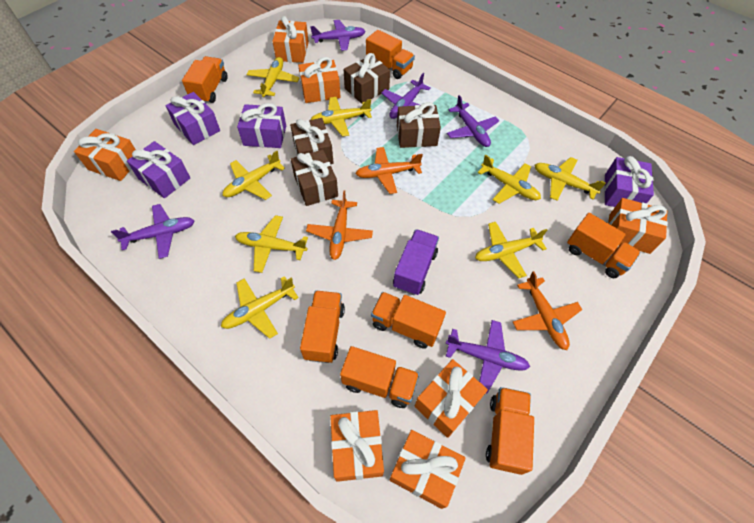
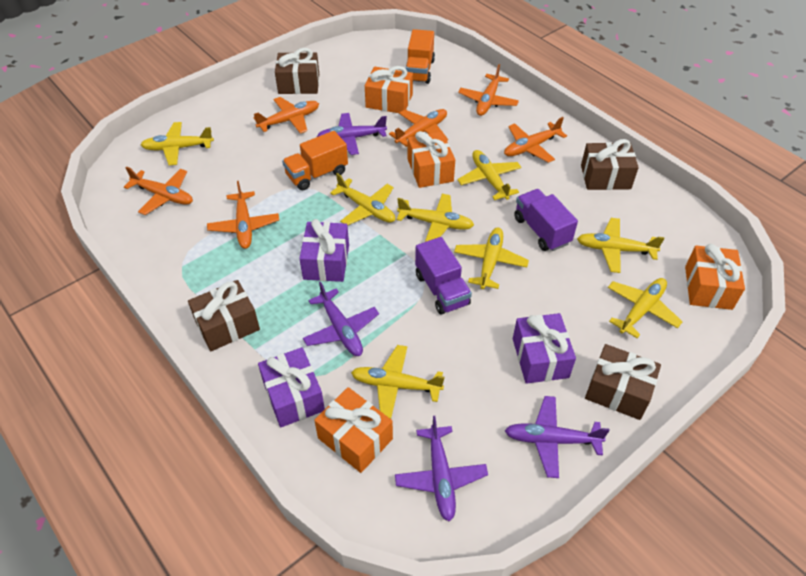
orange gift: [74,129,136,181] [272,16,309,63] [298,57,341,103] [330,410,384,482] [390,430,466,509] [414,359,488,438] [608,198,668,254] = 7 -> [314,387,393,473] [365,66,413,113] [408,131,455,188] [685,244,745,310] = 4
orange plane: [306,190,373,260] [355,147,423,194] [513,271,582,350] = 3 -> [124,166,193,215] [207,181,279,249] [253,97,319,134] [389,109,448,147] [458,64,519,116] [504,117,567,163] = 6
orange truck: [182,56,228,104] [300,290,345,363] [340,346,419,408] [366,30,415,79] [371,292,446,349] [486,387,534,475] [567,213,641,278] = 7 -> [282,131,348,190] [406,29,435,84] = 2
purple gift: [127,141,190,198] [166,92,220,145] [237,103,286,148] [604,156,654,207] = 4 -> [258,347,325,427] [299,219,349,282] [513,313,576,384] = 3
purple plane: [111,204,195,259] [310,20,365,51] [381,73,431,119] [446,320,530,393] [447,95,499,147] = 5 -> [303,281,379,356] [317,113,387,155] [395,416,488,522] [505,396,610,478] = 4
purple truck: [393,229,439,295] = 1 -> [415,237,472,315] [514,189,578,251] = 2

